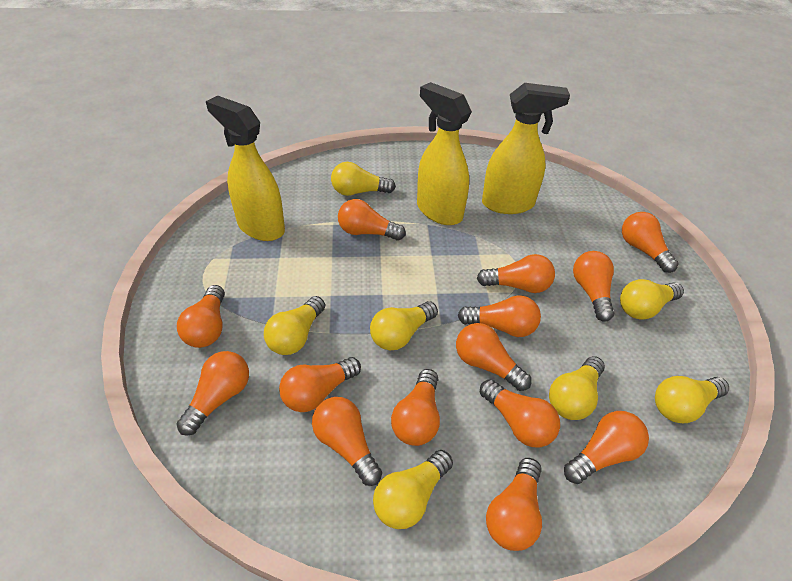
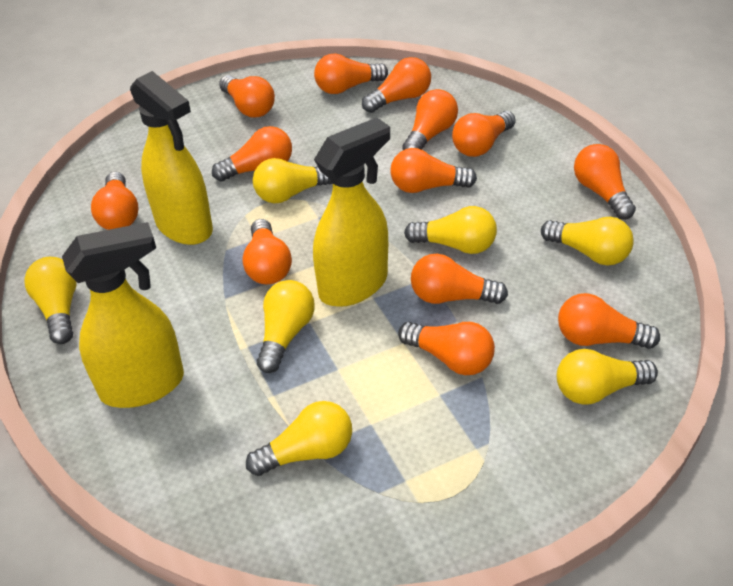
orange light bulb: [176,351,249,436] [177,285,225,348] [279,357,361,412] [312,397,382,486] [338,199,406,240] [391,369,440,446] [456,323,532,391] [458,295,541,337] [477,254,555,293] [480,379,560,447] [486,458,542,551] [564,411,649,484] [573,251,614,322] [622,212,678,273] = 14 -> [91,172,139,230] [212,126,292,181] [219,75,275,118] [242,219,292,284] [314,53,388,94] [362,57,431,113] [390,148,477,193] [398,322,495,375] [402,89,458,150] [411,254,508,304] [452,111,516,157] [558,293,660,349] [574,144,636,220] = 13

